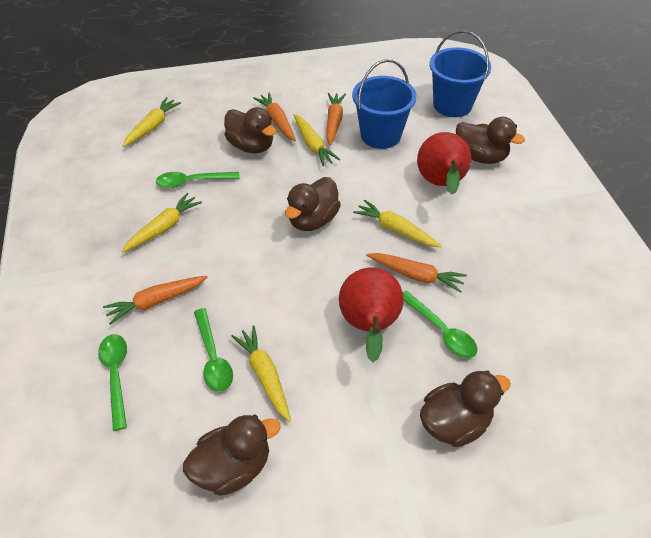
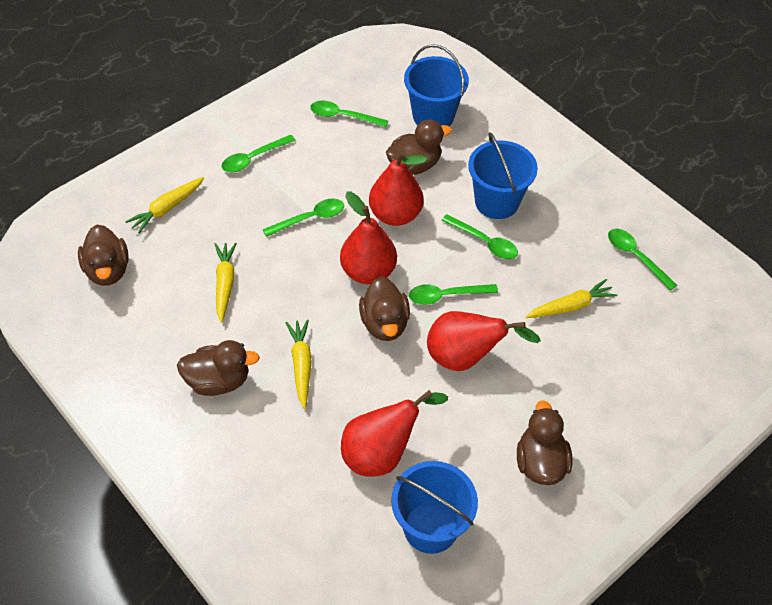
blue bucket: [352,59,417,149] [430,30,491,117] = 2 -> [391,461,478,554] [404,44,469,126] [468,132,538,219] = 3
green spoon: [98,334,127,431] [156,172,240,188] [194,308,233,392] [403,290,478,358] = 4 -> [222,135,296,172] [263,198,344,237] [310,100,388,127] [409,284,498,305] [441,214,518,259] [608,229,677,291] = 6
orange carrot: [103,275,208,325] [253,93,296,141] [326,93,346,145] [366,253,467,293] = 4 -> none = 0
red pear: [339,268,404,362] [417,132,471,194] = 2 -> [340,191,397,284] [341,390,448,477] [369,151,427,226] [427,311,541,371] = 4
yellow carrot: [121,193,202,253] [123,97,181,147] [231,326,291,422] [294,114,340,166] [353,199,441,247] = 5 -> [125,177,204,234] [215,243,237,323] [285,319,312,408] [526,279,617,318] = 4

